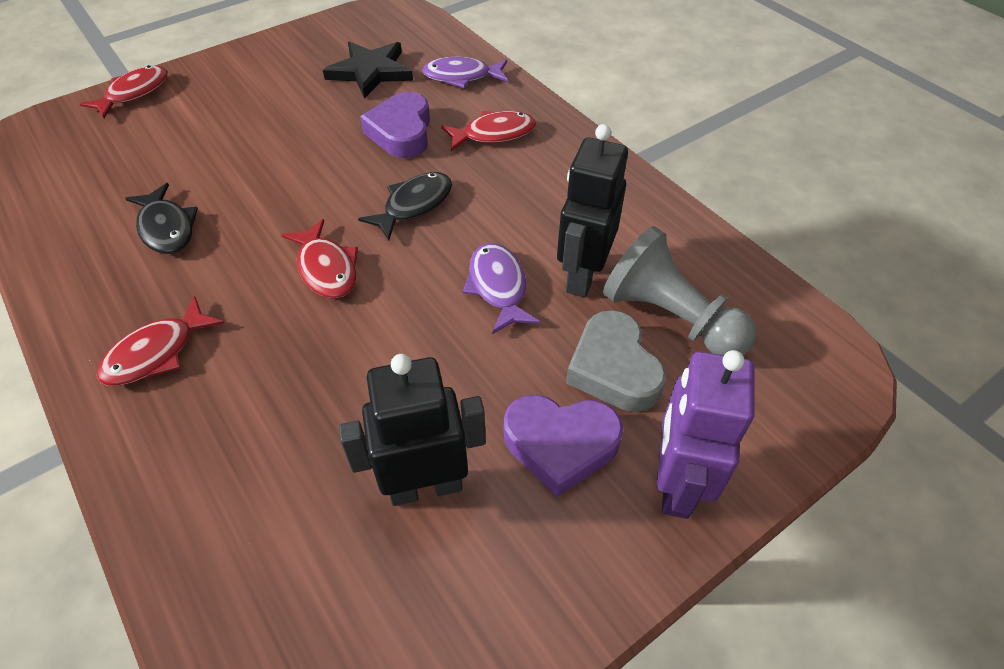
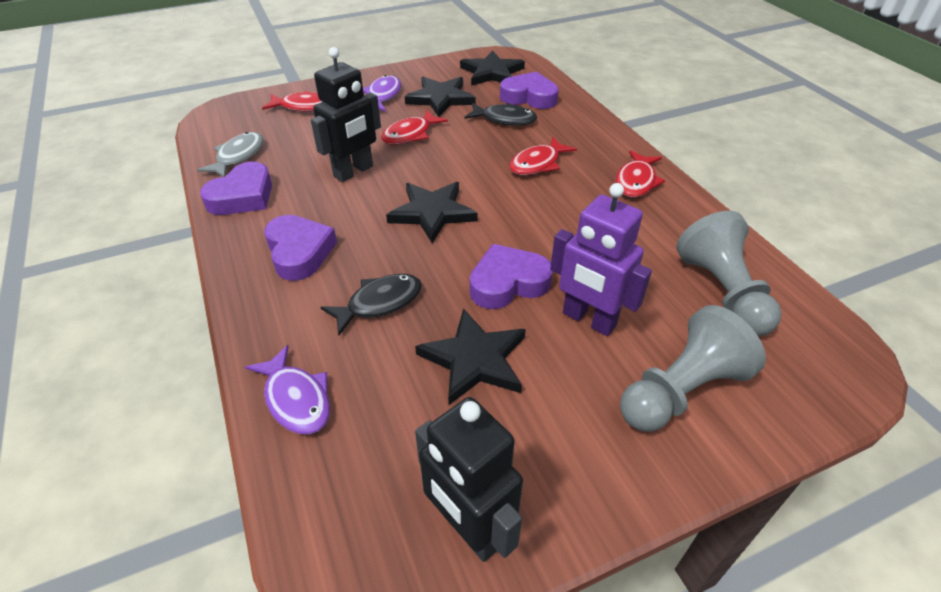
black star: [323,41,413,99] = 1 -> [386,182,478,243] [405,77,475,117] [415,308,526,405] [460,50,525,86] = 4
grey fish: none = 0 -> [197,132,264,177] = 1
grey heart: [566,310,666,412] = 1 -> none = 0
grey pawn: [603,226,757,355] = 1 -> [620,305,766,432] [676,211,782,336] = 2
purple heart: [360,92,430,158] [504,395,623,497] = 2 -> [200,162,272,215] [264,215,337,281] [470,244,553,309] [500,72,559,109] = 4

